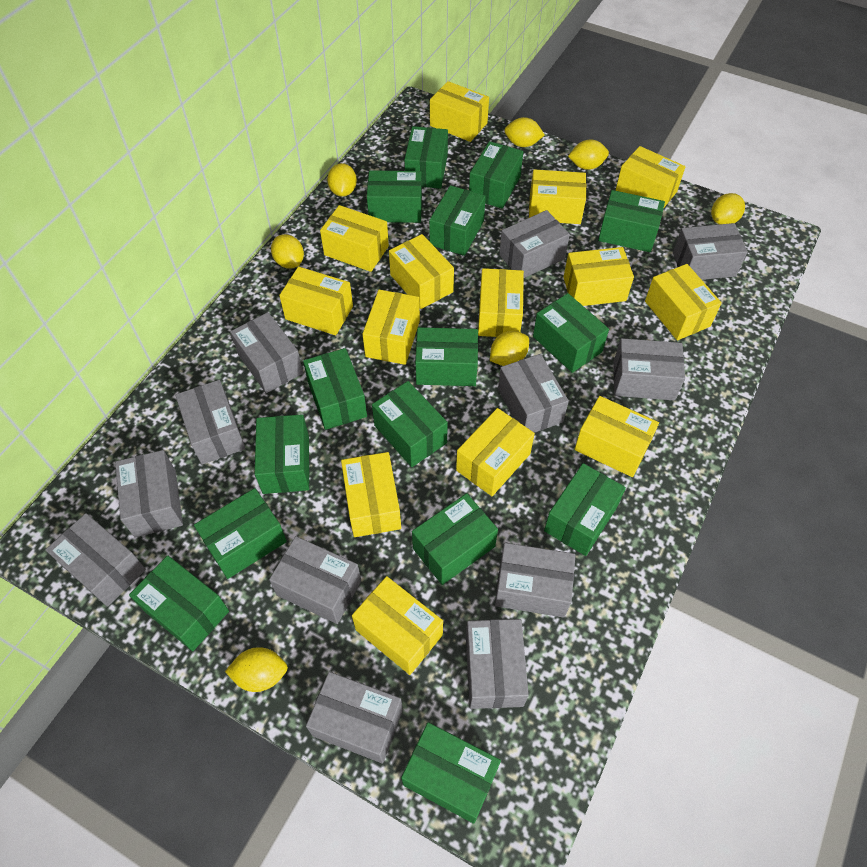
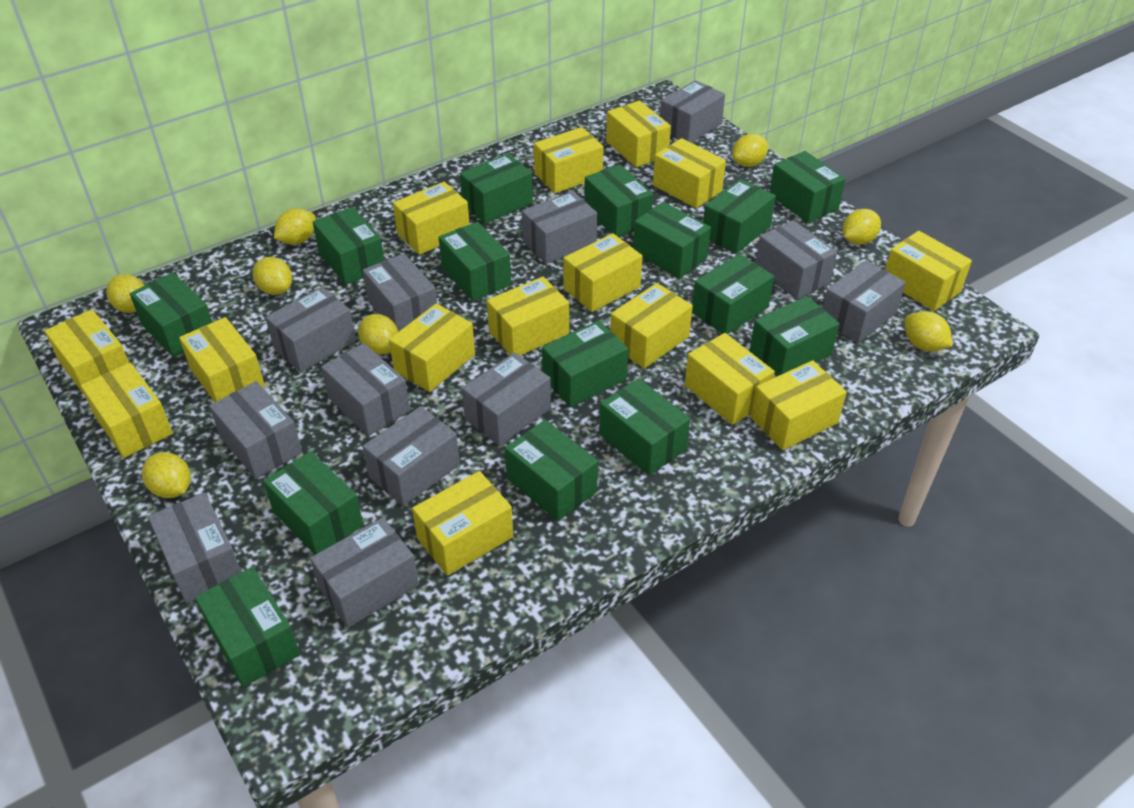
yellow box: [279,267,353,335] [320,205,389,272] [341,452,401,537] [352,576,443,675] [362,290,420,365] [389,234,454,309] [430,81,489,142] [456,408,535,496] [478,268,524,337] [529,169,586,224] [563,247,634,306] [574,396,659,477] [615,146,685,207] [645,264,722,340] = 14 -> [45,309,129,396] [81,363,173,458] [179,317,265,402] [389,303,475,392] [393,182,469,255] [412,471,513,576] [487,277,569,355] [534,127,604,193] [564,233,642,312] [606,101,671,167] [610,283,693,368] [653,138,726,208] [685,333,775,425] [751,360,847,450] [885,231,972,311] = 15
yellow lemon: [225,647,288,692] [271,234,304,269] [327,163,357,197] [490,331,529,366] [504,117,545,147] [568,139,609,170] [711,193,745,224] = 7 -> [106,274,145,313] [142,452,191,498] [253,257,292,295] [274,208,316,245] [358,314,398,355] [732,134,768,167] [842,209,881,245] [905,311,952,352] = 8

